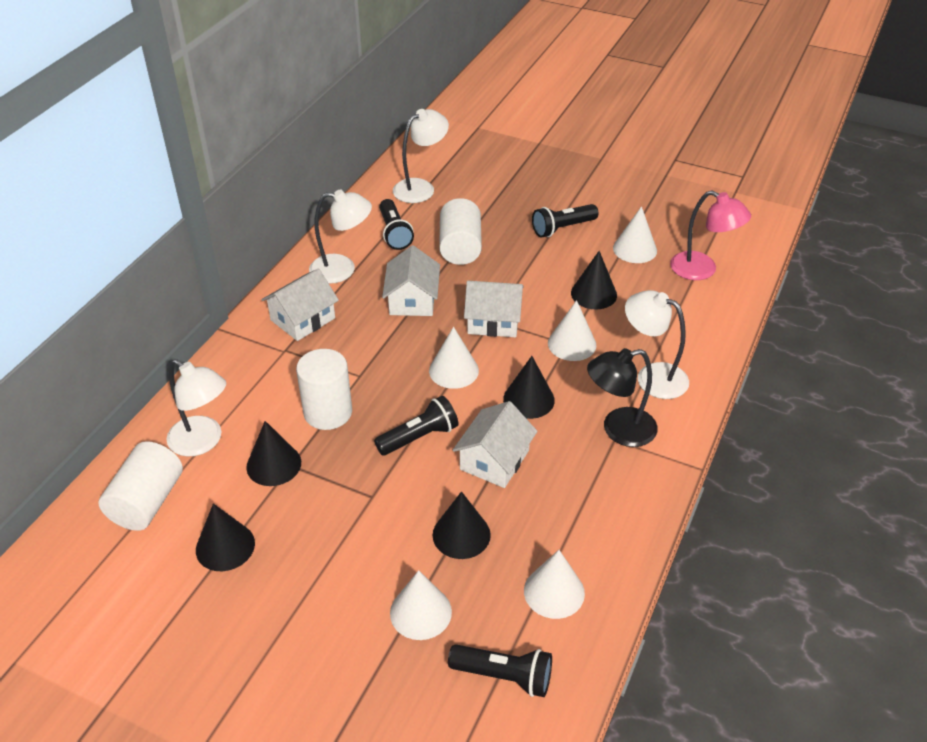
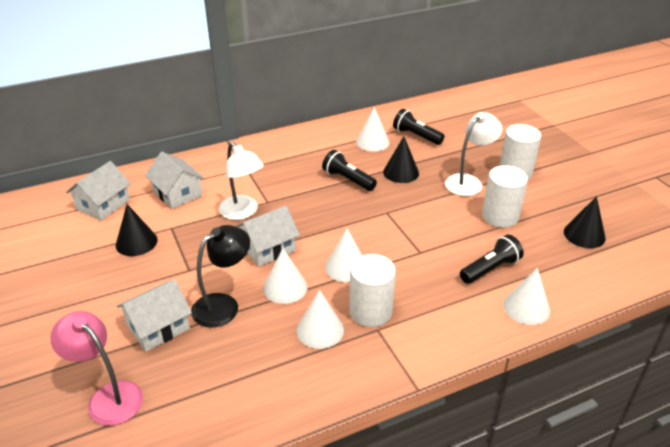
black cone: [196,503,255,571] [246,421,301,486] [433,492,491,559] [503,356,555,419] [571,251,617,309] = 5 -> [116,204,158,256] [383,136,419,183] [564,196,606,248] = 3
black flashlight: [374,396,459,456] [379,199,414,250] [448,644,552,697] [532,204,599,238] = 4 -> [322,150,377,191] [393,109,445,145] [460,235,524,284] = 3
white lamp: [167,359,226,457] [309,189,372,284] [393,109,449,203] [625,290,689,399] = 4 -> [219,142,264,220] [445,112,503,196] = 2

